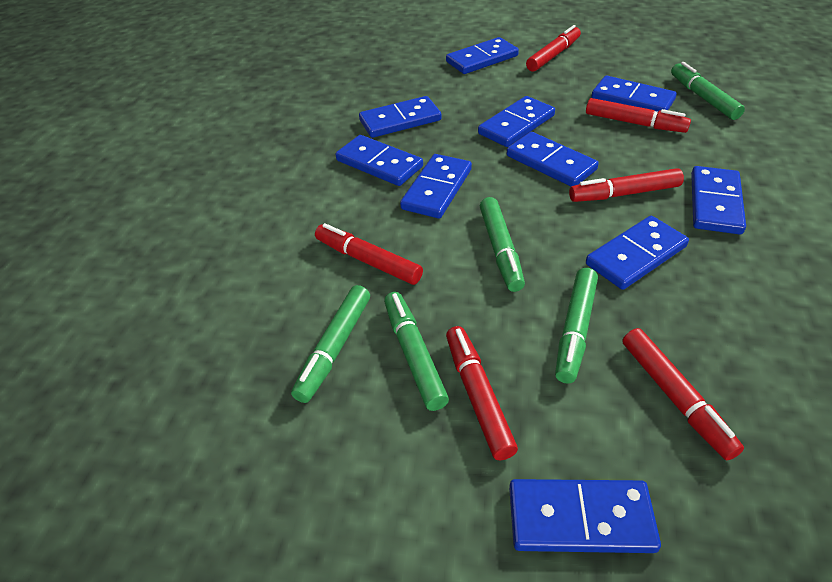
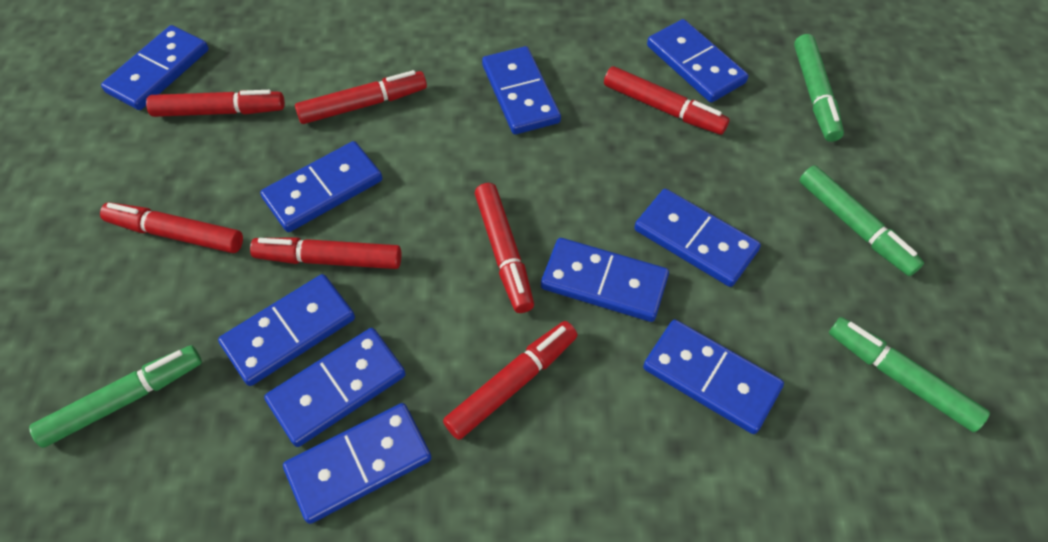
green marker: [291,285,370,403] [384,292,449,411] [480,197,525,292] [555,268,598,384] [671,62,745,120] = 5 -> [29,345,202,448] [794,34,844,142] [799,165,924,276] [829,317,990,432] = 4
red marker: [315,223,423,285] [446,326,518,460] [526,25,581,72] [569,168,684,202] [586,98,691,133] [622,328,744,460] = 6 -> [100,202,243,253] [146,90,285,117] [250,237,402,269] [295,70,427,124] [443,321,578,440] [475,183,534,313] [604,66,729,135] = 7

